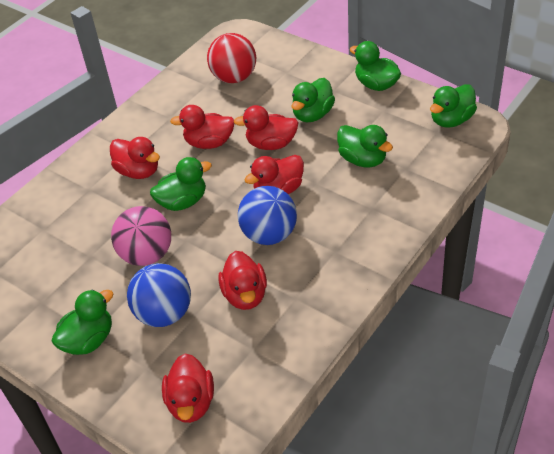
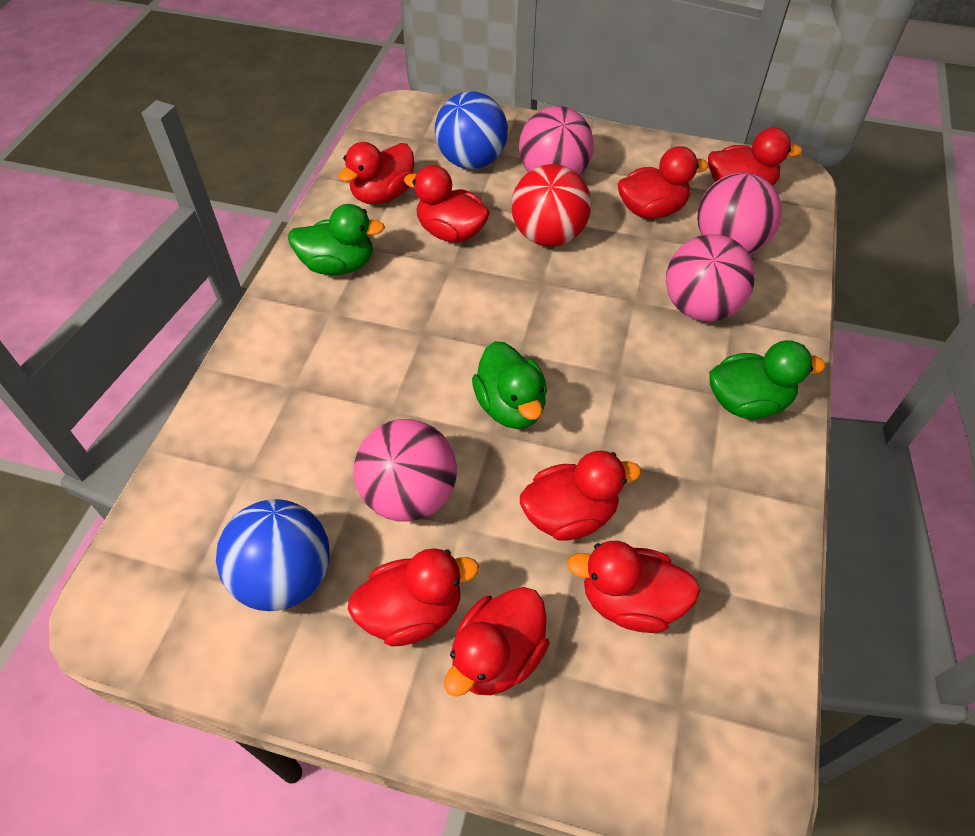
green duck: [52,289,113,355] [150,157,212,211] [291,78,335,122] [337,125,393,168] [350,41,401,91] [430,84,477,128] = 6 -> [288,204,385,275] [472,341,547,429] [709,340,826,419] = 3
pink ball: [111,206,171,266] = 1 -> [354,419,457,522] [519,106,594,175] [666,234,755,321] [697,172,782,253] = 4
red duck: [110,137,160,179] [162,354,214,423] [170,105,234,149] [218,251,267,310] [234,105,298,150] [244,155,304,194] = 6 -> [338,142,414,205] [348,548,479,646] [404,165,490,243] [444,587,549,697] [520,451,641,541] [567,541,700,633] [618,146,709,219] [708,127,803,186] = 8

